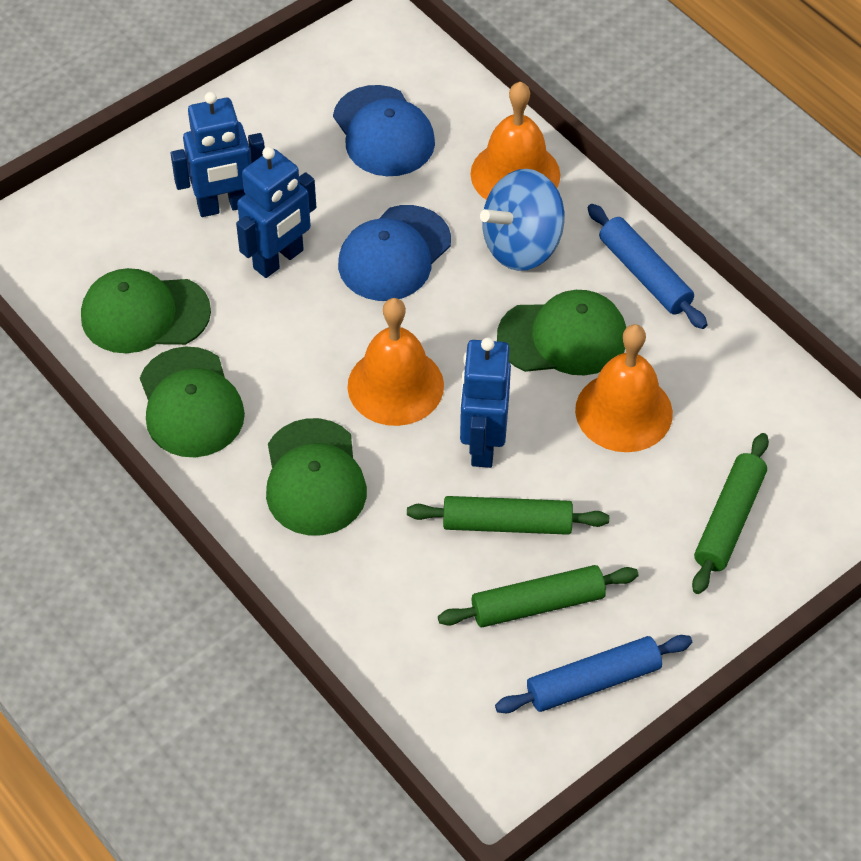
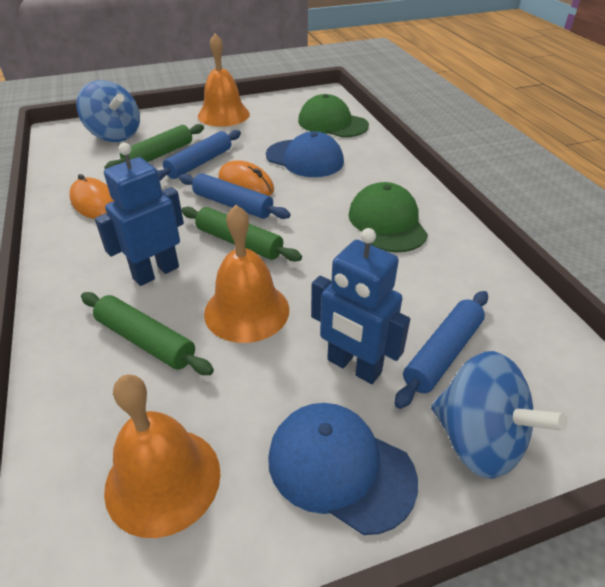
blue robot: [171,92,265,217] [236,147,316,278] [460,338,511,468] = 3 -> [95,143,184,286] [311,228,410,384] = 2
blue rolling pin: [495,635,692,713] [588,204,708,329] = 2 -> [158,130,241,180] [179,173,291,219] [395,291,488,409] = 3
blue spinning top: [480,169,564,271] = 1 -> [76,80,140,142] [431,351,567,479] = 2
green cap: [81,268,211,353] [140,346,245,457] [266,418,367,535] [497,290,626,375] = 4 -> [298,94,369,137] [348,182,428,253] = 2
orange mouse: none = 0 -> [69,174,114,219] [218,160,274,196] = 2

